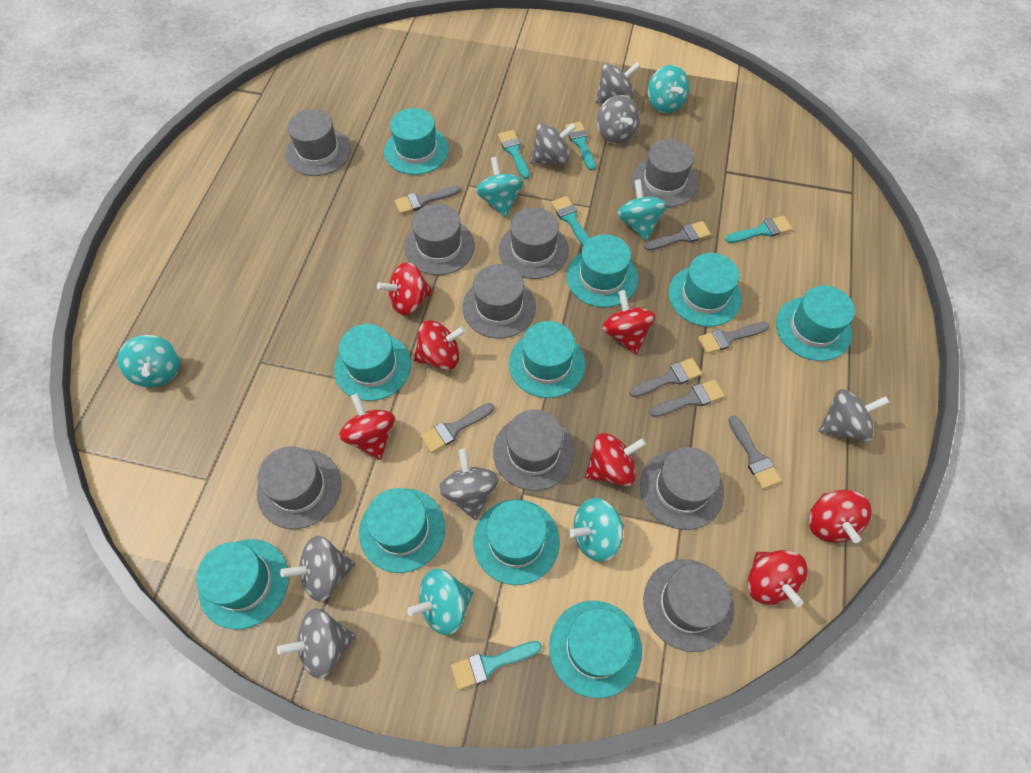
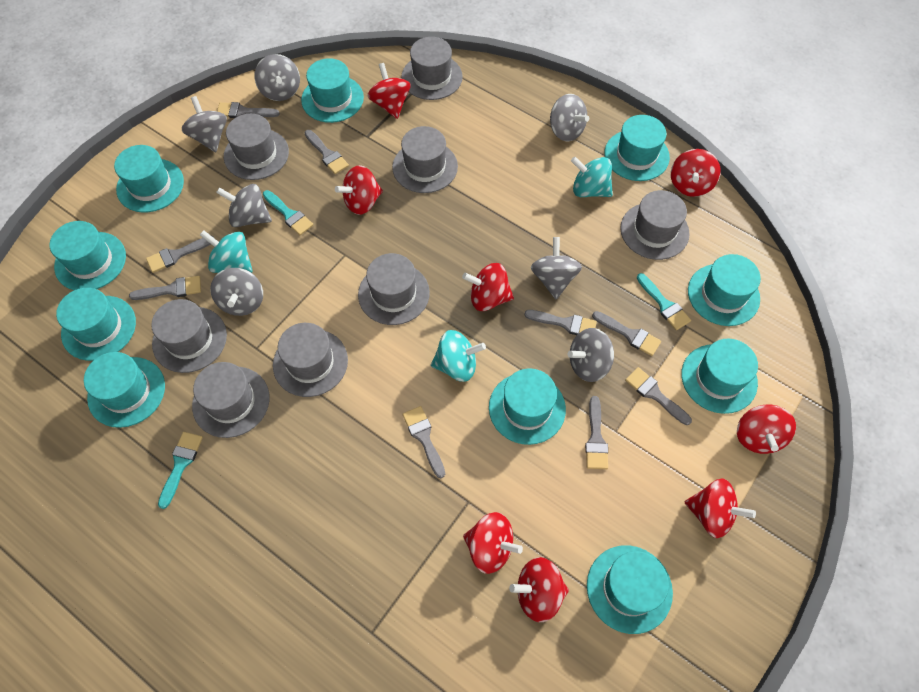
grey brush: [395,186,461,214] [421,403,494,453] [629,358,702,397] [644,221,711,251] [649,379,724,417] [698,322,769,354] [728,415,782,489] = 7 -> [129,276,201,300] [146,236,214,273] [217,102,280,118] [305,130,349,174] [403,406,445,478] [524,310,597,335] [585,396,608,469] [592,311,661,356] [625,367,692,425] = 9
grey hat: [257,446,341,529] [286,109,351,176] [404,204,475,275] [463,264,536,338] [493,410,575,491] [499,207,569,279] [631,139,698,207] [640,447,724,530] [643,559,734,652] = 9 -> [151,299,227,373] [192,362,270,438] [224,114,289,180] [273,323,348,397] [358,253,430,325] [392,126,458,193] [401,37,463,100] [620,190,690,260] = 8
red spinning top: [339,393,395,460] [377,262,433,315] [414,320,466,370] [585,433,646,486] [602,290,656,355] [747,550,808,607] [809,490,872,543] = 7 -> [335,165,383,215] [368,63,411,119] [462,263,514,311] [463,512,523,574] [509,557,569,622] [671,149,721,197] [685,478,756,538] [737,404,796,454] = 8
turquoise brush: [451,641,542,690] [498,130,530,179] [551,196,590,246] [565,122,596,171] [725,216,792,243] = 5 -> [158,432,203,509] [263,190,313,235] [637,273,691,330] = 3
turquoise spinning top: [117,335,180,387] [407,569,474,635] [476,157,523,218] [569,498,624,562] [617,179,667,241] [648,65,689,113] = 6 -> [200,230,253,273] [431,330,486,382] [571,157,613,197] = 3

